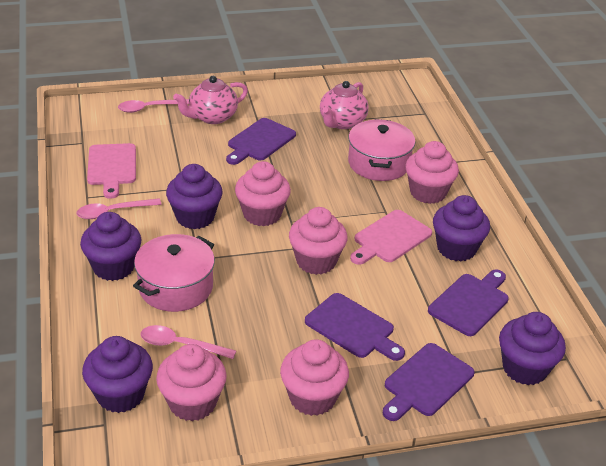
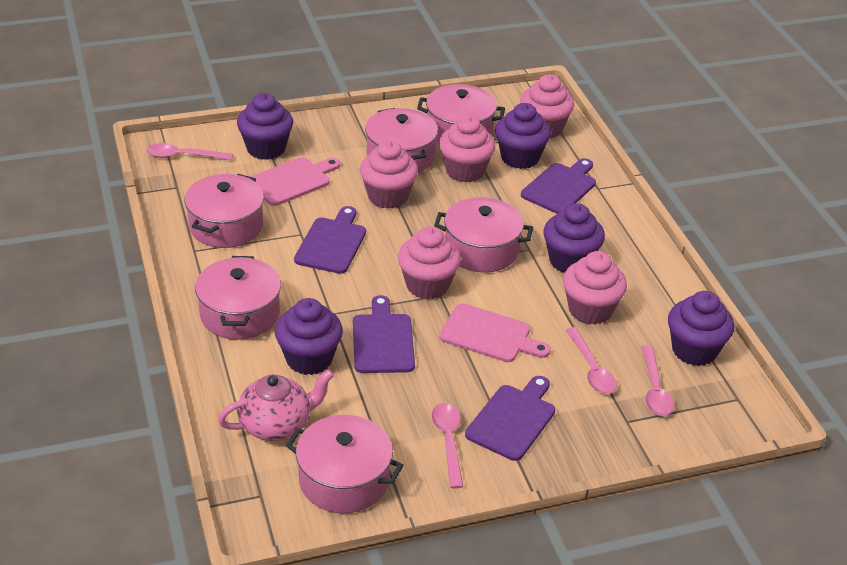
pink pot: [133,234,215,312] [348,119,415,181] = 2 -> [185,174,264,248] [195,256,281,340] [286,415,404,513] [365,108,438,173] [417,84,505,143] [434,197,533,273] = 6
pink spoon: [76,198,161,219] [118,99,189,113] [140,325,236,359] = 3 -> [146,143,233,160] [432,403,463,489] [566,327,617,394] [641,345,674,416] = 4
pink teapot: [173,76,248,124] [320,81,369,129] = 2 -> [218,369,334,441] = 1

